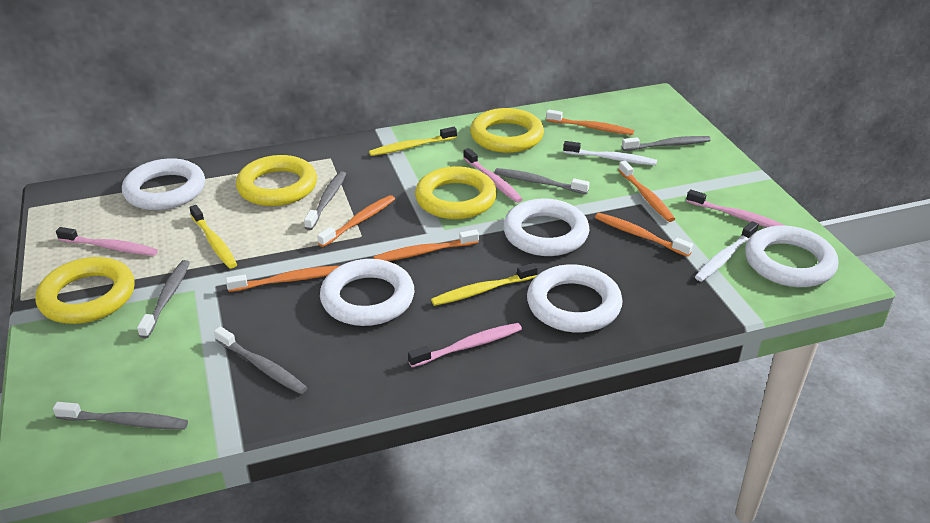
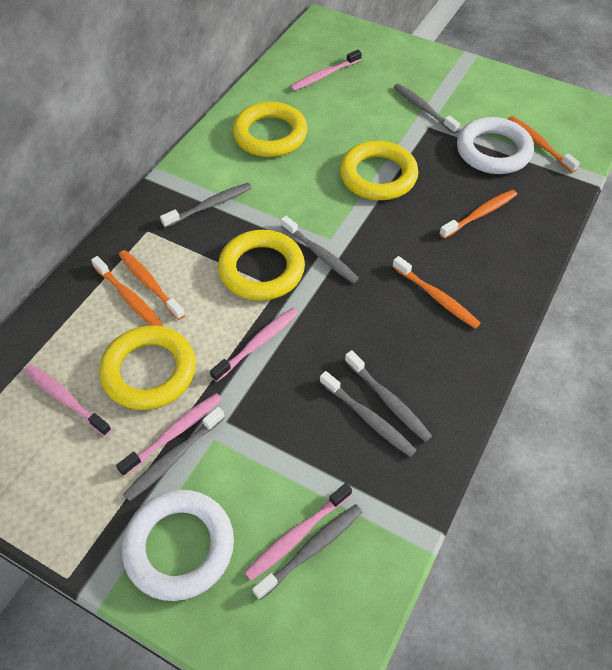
grey toothbrush: [53,402,188,429] [137,260,190,338] [214,326,308,394] [304,171,346,230] [494,168,590,194] [622,136,711,151] = 6 -> [123,407,225,501] [160,183,252,228] [252,504,362,600] [281,216,359,283] [320,371,417,457] [345,350,432,442] [394,84,460,134] = 7
orange toothbrush: [226,266,339,292] [317,195,395,247] [373,229,479,261] [546,110,634,135] [595,213,693,257] [619,161,675,222] = 6 -> [91,256,163,326] [119,250,185,320] [392,256,481,329] [439,189,517,239] [508,116,580,173] = 5
pink toothbrush: [56,227,158,256] [408,323,522,367] [463,148,523,203] [686,189,786,227] = 4 -> [24,364,112,436] [116,393,222,477] [210,308,298,382] [244,483,352,581] [290,50,362,91] = 5
white ring: [122,158,205,210] [320,259,414,326] [503,199,590,256] [527,264,623,333] [745,225,838,287] = 5 -> [122,490,234,601] [457,117,534,174] = 2
white toothbrush: [563,141,657,165] [695,221,759,281] = 2 -> none = 0
yellow toothbrush: [189,205,237,268] [369,127,457,156] [431,263,538,306] = 3 -> none = 0

